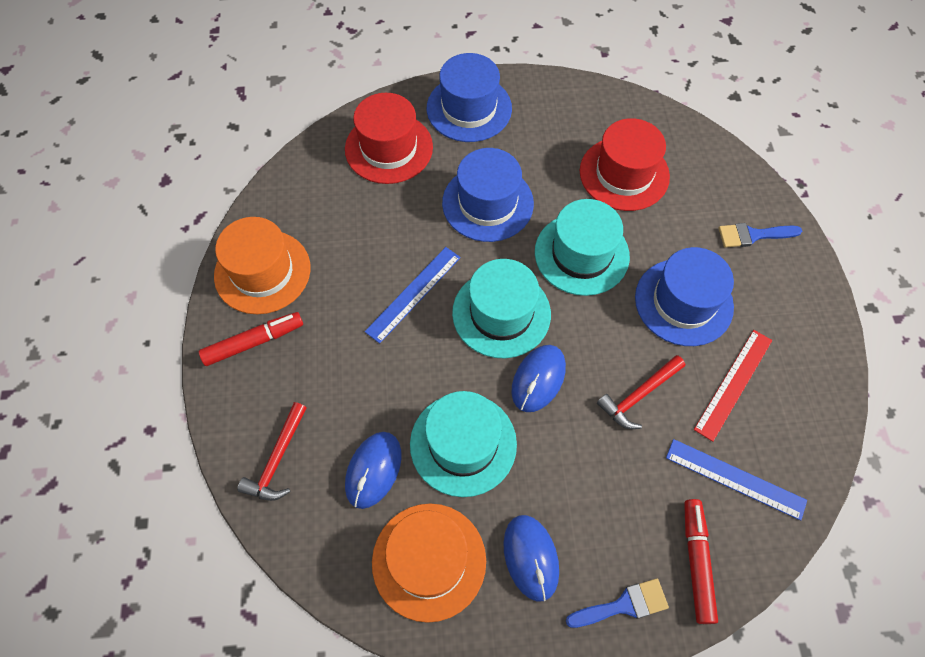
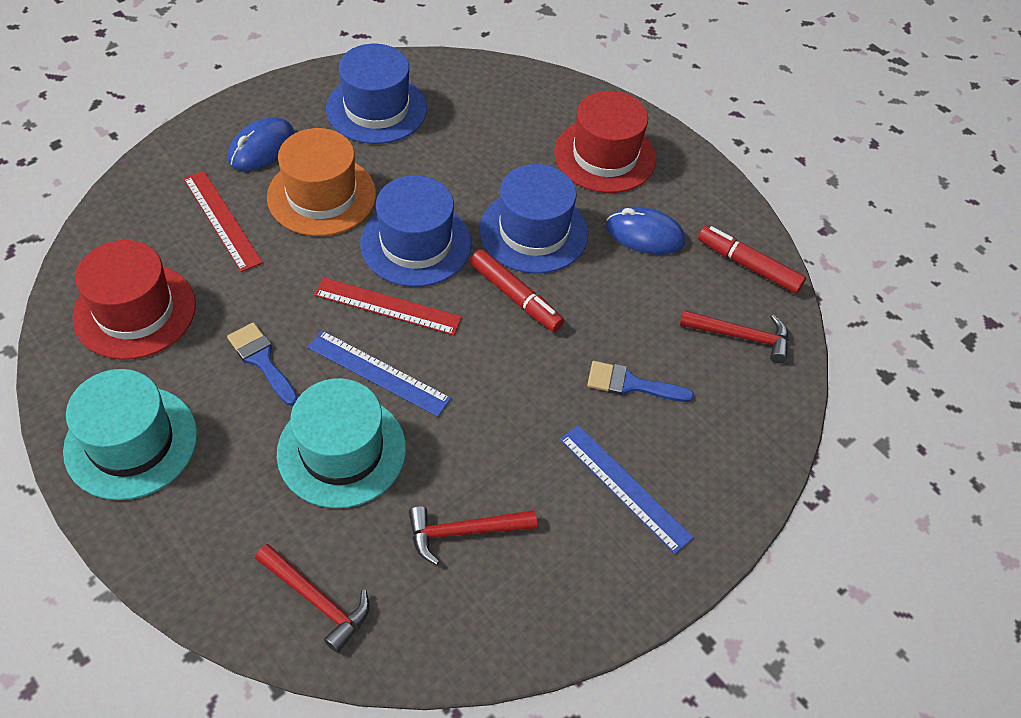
blue mouse: [345,432,401,509] [503,515,559,602] [511,345,566,412] = 3 -> [228,117,295,171] [606,206,685,255] = 2
orange hat: [214,217,311,314] [372,503,486,623] = 2 -> [267,128,376,236] = 1
red hammer: [237,402,307,501] [597,355,685,429] = 2 -> [255,544,369,653] [409,506,537,565] [680,310,788,363] = 3
red ruler: [694,330,772,442] = 1 -> [183,171,263,272] [314,277,462,335] = 2
turquoise hat: [410,391,517,497] [452,259,551,358] [535,199,630,296] = 3 -> [63,369,197,500] [277,378,406,508] = 2

